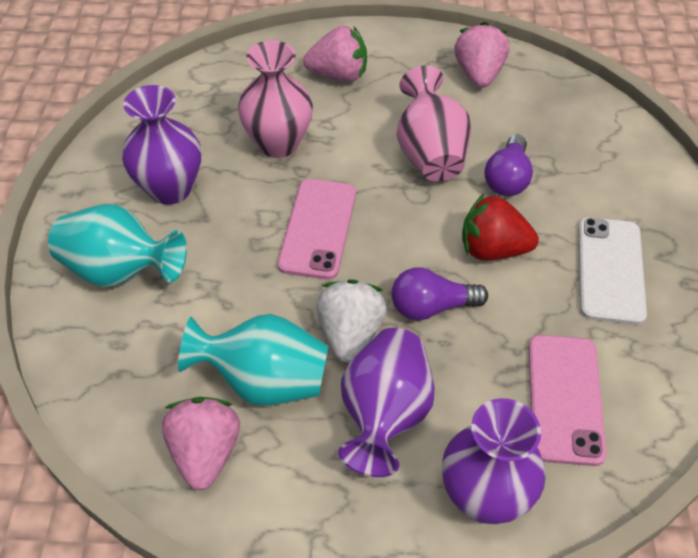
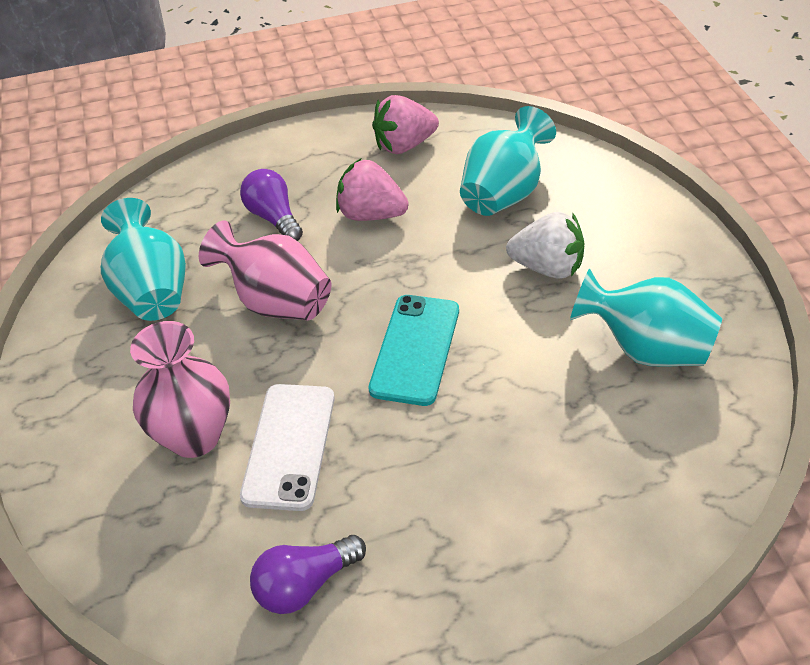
pink phone: [277,179,356,280] [528,335,607,466] = 2 -> none = 0
pink strawberry: [162,397,240,490] [303,26,367,82] [455,22,509,88] = 3 -> [336,159,409,221] [372,95,439,154] = 2
purple vase: [122,85,201,205] [338,328,435,477] [442,398,546,524] = 3 -> none = 0
red strawberry: [462,194,539,261] = 1 -> none = 0
turquoise phone: none = 0 -> [368,295,459,406] = 1
turquoise vase: [48,204,187,287] [178,314,328,406] = 2 -> [101,198,186,321] [460,106,556,216] [570,268,722,367] = 3

